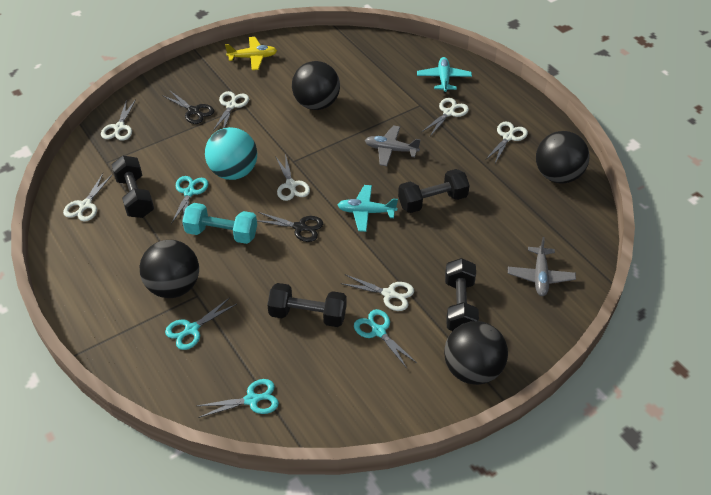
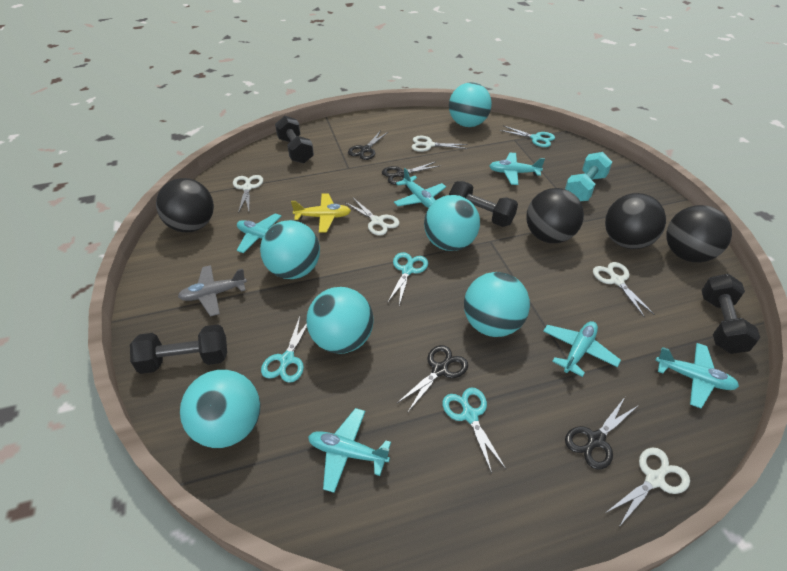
black scissors: [162,90,214,124] [257,212,323,242] = 2 -> [348,131,388,160] [382,162,439,184] [396,345,468,412] [565,397,639,470] = 4
grey plane: [365,125,421,166] [508,237,576,296] = 2 -> [178,265,247,317] = 1
turquoise ball: [205,127,257,180] = 1 -> [180,370,261,448] [260,220,320,279] [307,287,374,354] [424,195,480,251] [449,82,492,127] [464,272,530,337] = 6
turquoise plane: [338,185,398,232] [417,57,472,93] = 2 -> [237,213,281,253] [308,408,391,493] [394,168,446,208] [489,153,545,185] [543,321,621,377] [655,343,739,408] = 6
white scissors: [63,173,113,221] [101,99,136,141] [213,91,249,131] [275,154,310,201] [340,274,414,311] [422,98,469,136] [485,121,528,163] = 7 -> [233,175,263,213] [345,198,399,236] [412,136,468,152] [593,262,655,318] [605,448,690,527] = 5

